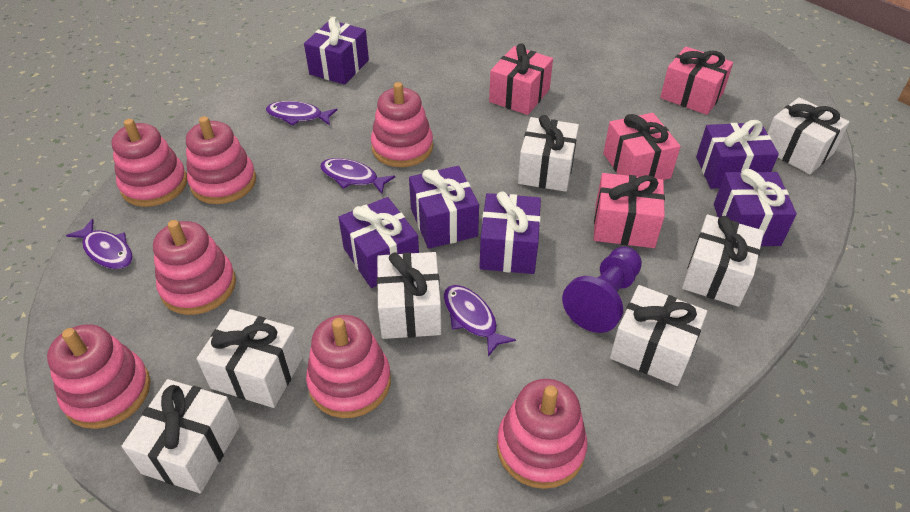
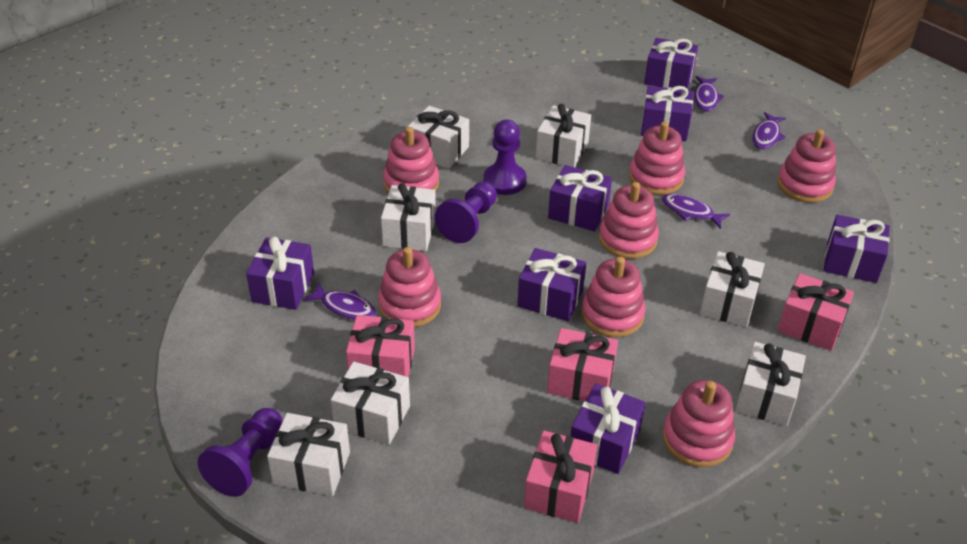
purple gift: [304,17,369,85] [338,197,419,288] [409,166,479,249] [479,191,541,274] [696,120,779,189] [714,169,797,246] = 6 -> [246,236,314,310] [517,248,586,321] [548,165,612,231] [571,383,645,474] [641,86,693,141] [644,38,698,89] [824,215,890,283] = 7
purple pawn: [562,246,642,333] = 1 -> [198,408,283,497] [435,182,497,243] [483,120,527,195] = 3

